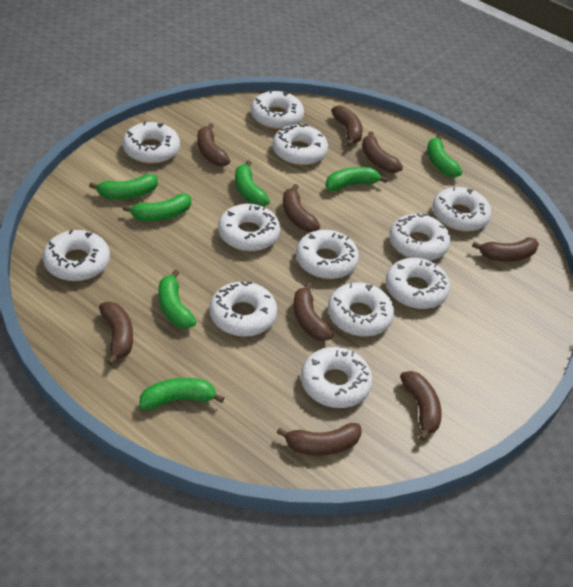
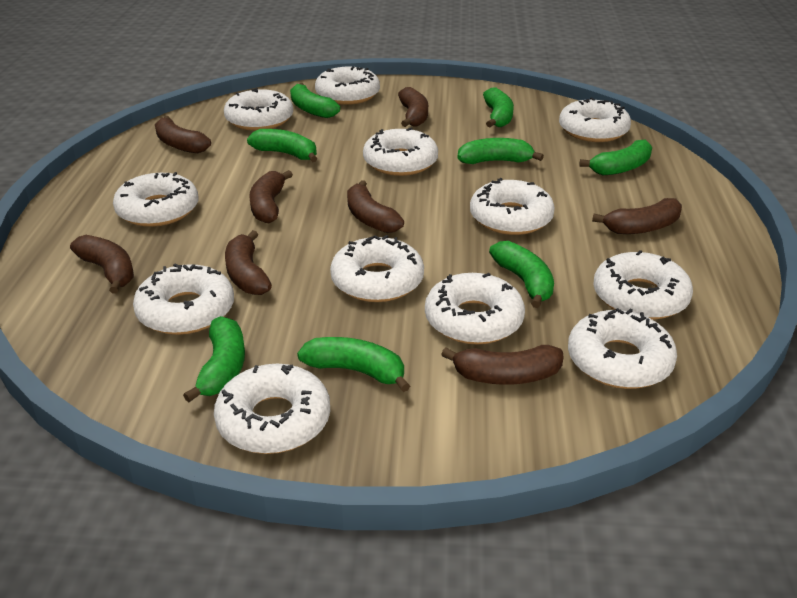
brown banana: [99,302,133,366] [197,123,230,166] [277,423,362,456] [283,184,320,232] [293,282,333,341] [331,105,363,147] [362,131,403,173] [400,371,442,441] [472,237,539,262] = 9 -> [70,235,134,294] [155,116,211,153] [225,230,272,295] [249,170,293,223] [347,180,404,233] [398,87,428,127] [441,345,564,385] [592,198,682,234] = 8
green banana: [89,174,158,199] [123,194,191,221] [139,378,224,410] [158,270,196,329] [235,160,270,206] [325,167,388,191] [427,135,462,177] = 7 -> [183,316,245,402] [247,129,317,162] [290,83,340,118] [297,337,410,392] [457,138,544,164] [483,87,514,127] [489,241,554,308] [579,140,652,175] = 8

